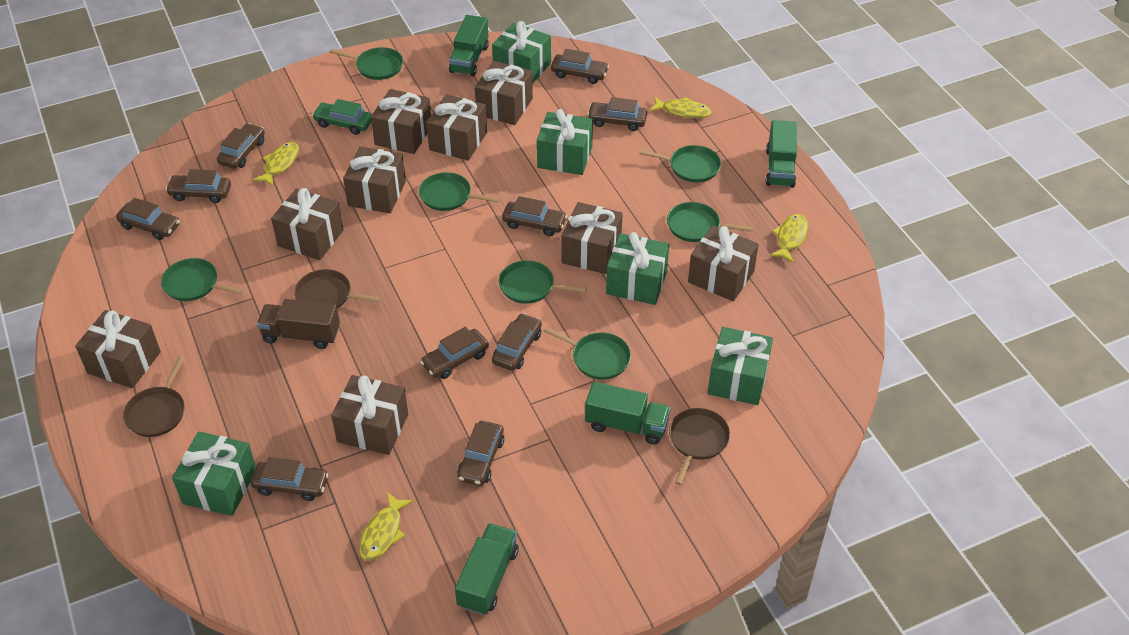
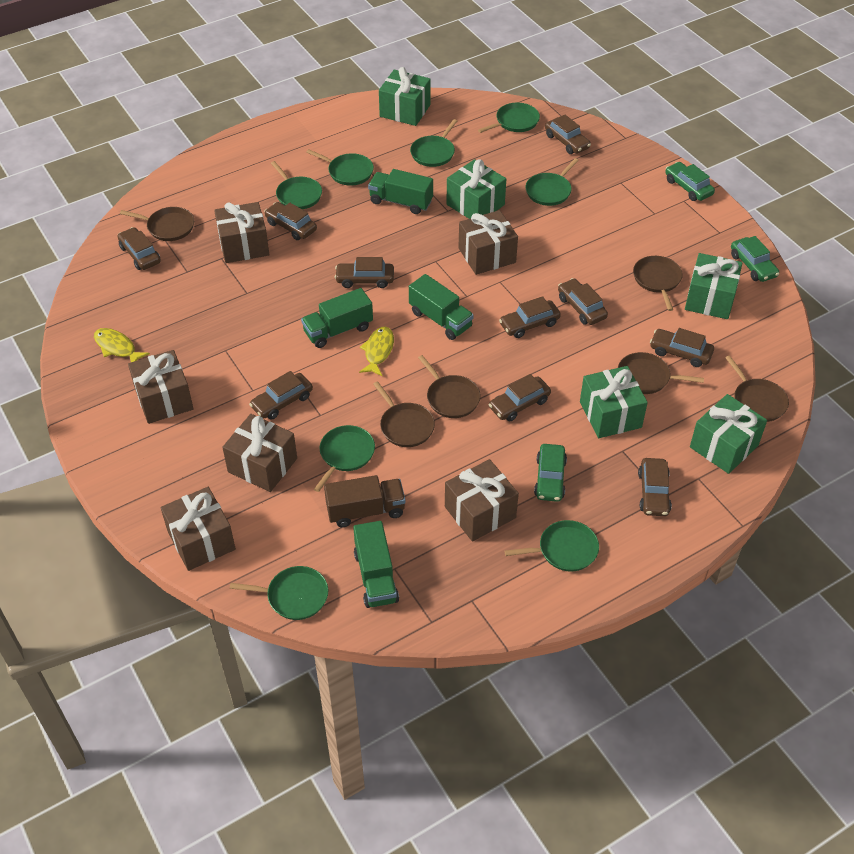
brown gift: [75,310,161,388] [271,188,344,260] [331,375,408,455] [343,147,406,213] [371,89,431,154] [426,94,487,161] [475,61,533,125] [561,202,623,274] [688,225,759,301] = 9 -> [128,350,194,424] [161,487,236,571] [214,202,270,263] [222,414,297,492] [445,459,519,541] [458,210,518,275] = 6
brown pan: [123,357,185,437] [294,269,382,308] [669,408,730,485] = 3 -> [120,207,194,241] [373,381,435,447] [418,355,481,418] [618,352,704,394] [633,256,683,311] [725,355,789,422] = 6
green car: [312,99,372,135] = 1 -> [534,444,567,502] [665,162,715,201] [731,236,779,282] = 3
green pan: [161,258,244,301] [330,47,403,80] [419,172,500,211] [499,260,587,304] [544,327,631,380] [639,145,721,182] [667,202,753,242] = 7 -> [230,566,328,620] [271,161,322,209] [306,149,374,186] [314,425,375,492] [410,119,457,167] [478,103,540,133] [505,520,599,572] [526,158,579,206] = 8
yellow fish: [253,142,299,186] [359,492,413,561] [650,96,712,118] [770,214,808,263] = 4 -> [94,328,150,362] [359,327,394,377] = 2

